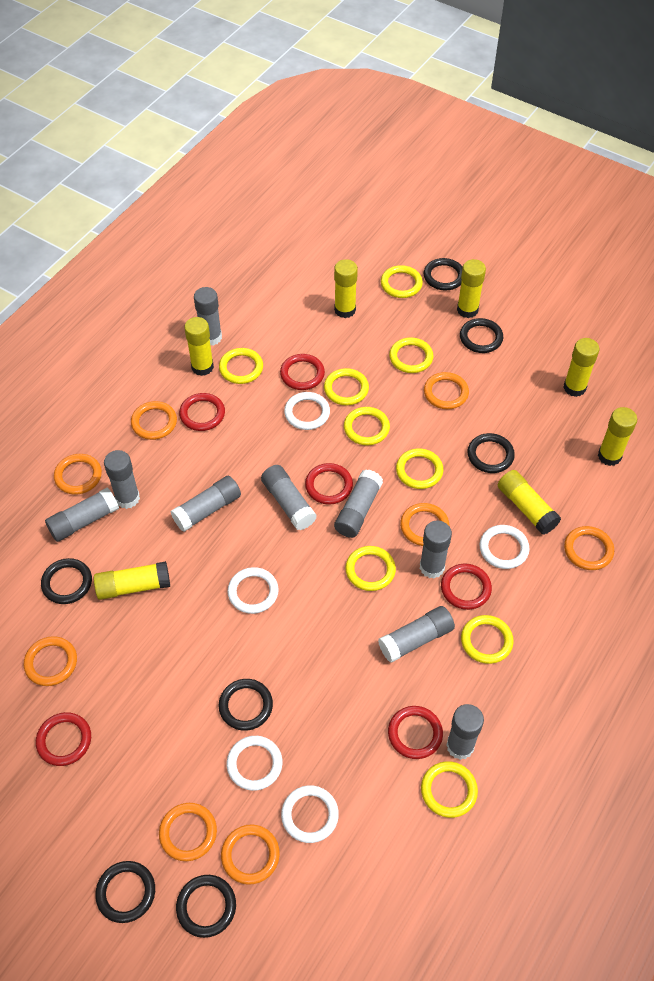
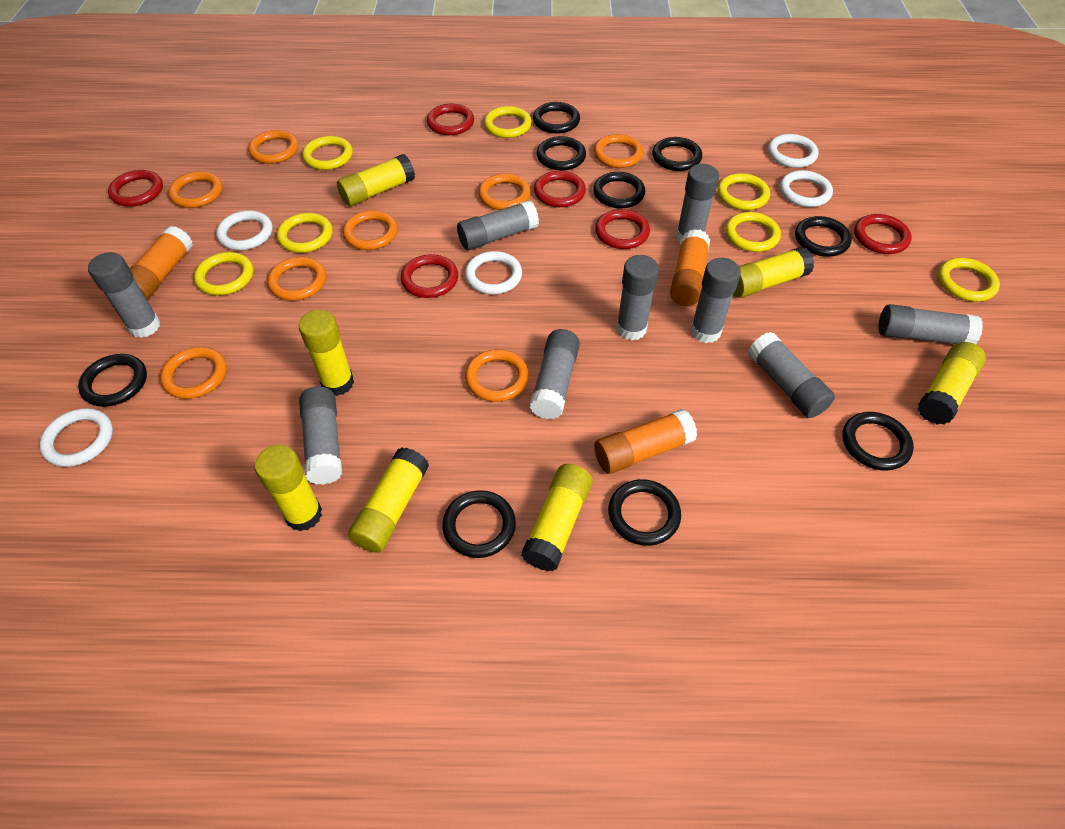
black ring: [41,558,92,604] [95,861,155,923] [176,875,236,938] [219,679,273,731] [424,258,463,290] [460,318,503,353] [467,433,515,473] = 7 -> [78,354,147,407] [442,490,516,558] [533,102,580,134] [537,136,586,170] [593,172,646,208] [608,479,681,546] [652,137,702,171] [795,216,852,257] [842,412,914,471] = 9
orange glue stick: none = 0 -> [130,226,193,300] [594,409,697,474] [670,229,710,306] = 3
yellow ring: [219,348,263,384] [324,368,369,405] [344,407,390,445] [345,546,396,591] [381,265,423,298] [389,337,433,373] [396,448,443,489] [421,761,478,818] [461,615,514,664] = 9 -> [194,252,253,295] [277,213,333,253] [302,136,353,170] [484,106,532,138] [717,173,770,210] [725,212,781,252] [938,258,1000,302] = 7

